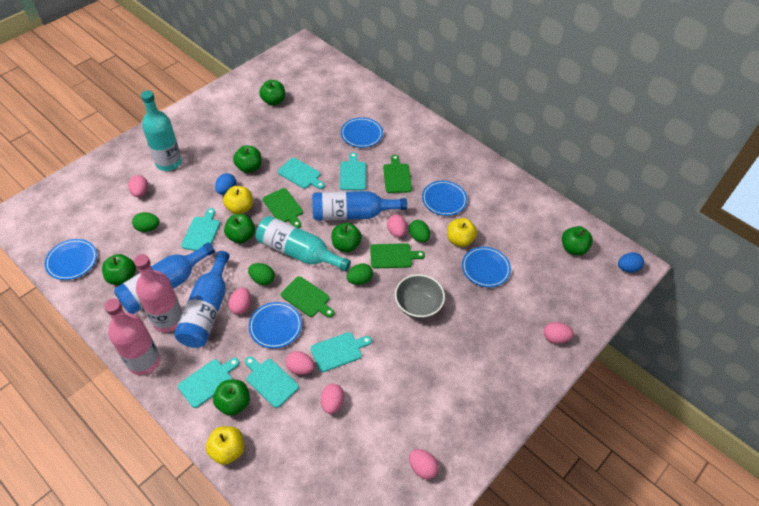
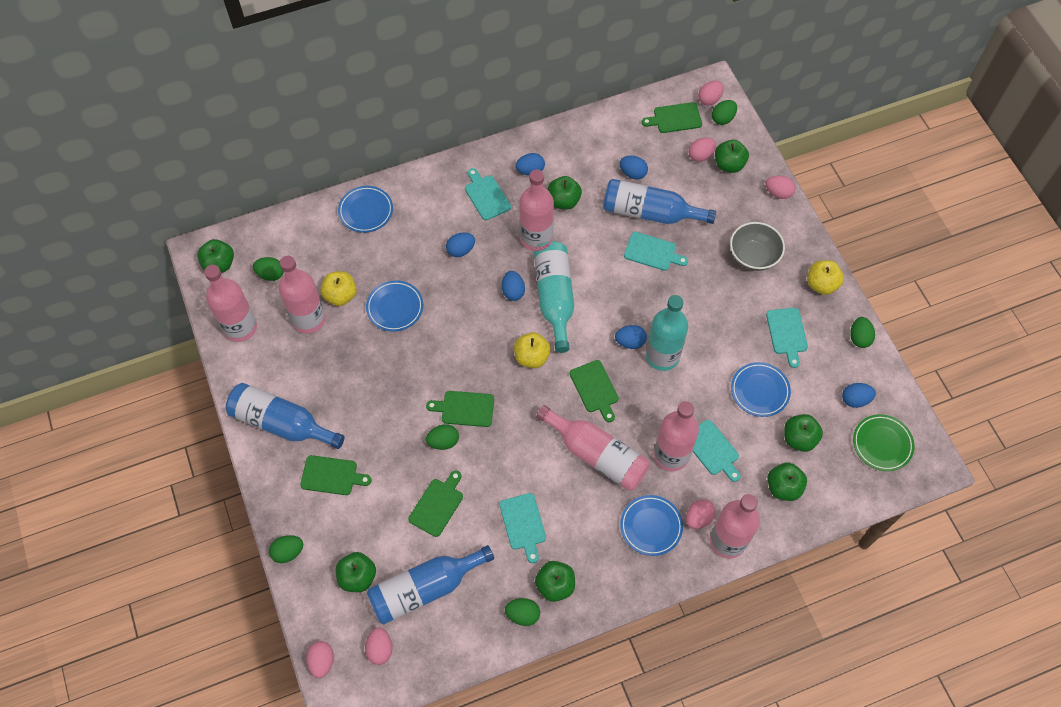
blue egg: [215,173,236,195] [618,252,644,273] = 2 -> [446,233,475,257] [502,271,525,301] [516,153,545,176] [615,325,647,349] [620,156,648,180] [842,383,876,408] = 6
blue plate: [45,239,97,280] [249,302,302,349] [341,117,383,148] [422,181,467,216] [462,247,511,287] = 5 -> [338,186,393,233] [366,280,423,332] [620,495,683,556] [731,362,791,417] = 4
green cutting board: [263,188,303,228] [281,276,334,318] [370,243,425,268] [383,155,412,193] = 4 -> [300,455,371,495] [408,470,463,537] [426,391,494,427] [570,360,619,422] [642,102,702,133] = 5
green egg: [132,212,160,232] [248,263,275,285] [347,263,373,285] [409,220,430,242] = 4 -> [253,257,284,281] [269,535,303,563] [426,424,459,450] [505,598,540,626] [712,100,737,125] [850,317,875,348] = 6
green plate: none = 0 -> [853,414,915,471] = 1
pink bottle: [104,298,160,375] [134,254,183,332] = 2 -> [204,265,257,342] [279,256,326,333] [519,169,554,251] [536,405,650,491] [654,401,699,471] [710,494,760,559] = 6
pink egg: [128,175,148,197] [228,288,251,315] [285,351,314,375] [321,384,344,414] [387,215,407,237] [409,449,439,479] [544,322,574,344] = 7 -> [306,641,334,678] [365,627,392,665] [686,499,716,529] [689,138,716,162] [698,81,724,106] [766,176,795,199] = 6
turquoise cutting board: [178,358,239,408] [181,208,220,251] [245,356,299,408] [278,158,325,189] [311,332,372,372] [340,152,366,191] = 6 -> [465,168,511,220] [500,493,546,563] [624,232,688,271] [693,420,741,482] [766,308,808,368] = 5

